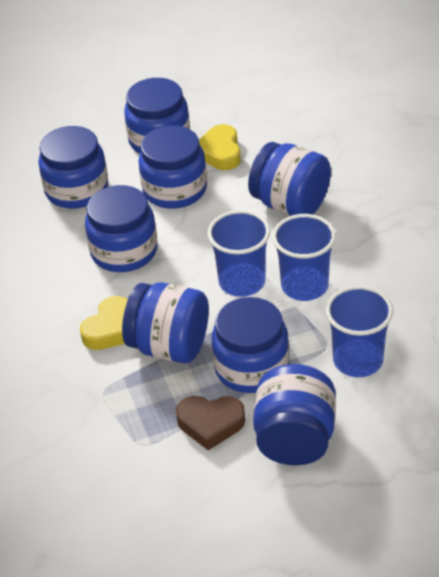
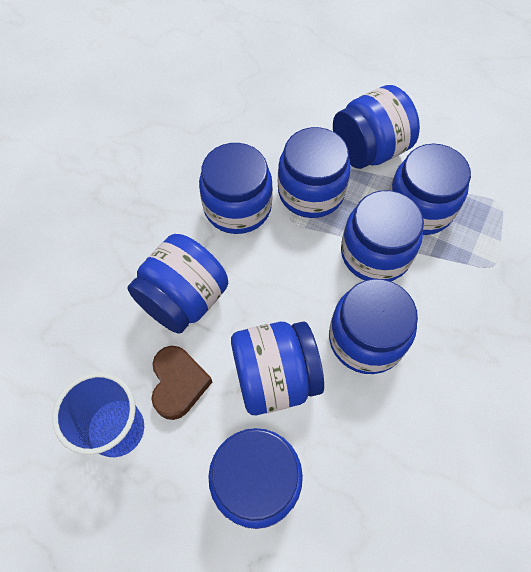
blue cup: [207,210,270,297] [272,214,336,301] [326,286,393,377] = 3 -> [52,372,144,457] = 1
blue jar: [38,126,108,209] [85,185,157,272] [122,282,209,364] [124,78,190,154] [138,125,207,209] [212,297,289,393] [248,142,331,216] [253,364,336,465] = 8 -> [127,234,228,334] [199,143,273,234] [208,428,303,529] [231,321,324,415] [278,127,351,218] [329,279,418,374] [333,85,420,169] [341,190,424,281] [389,144,471,235] = 9
yellow heart: [80,296,128,350] [199,124,241,170] = 2 -> none = 0

